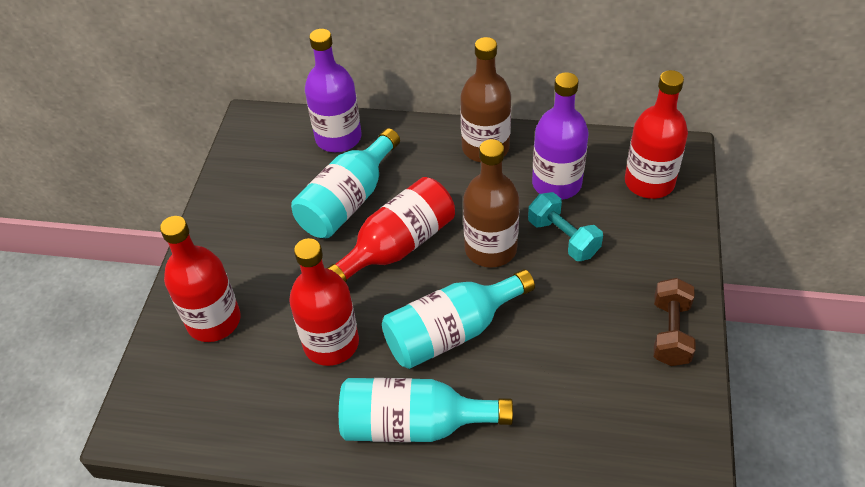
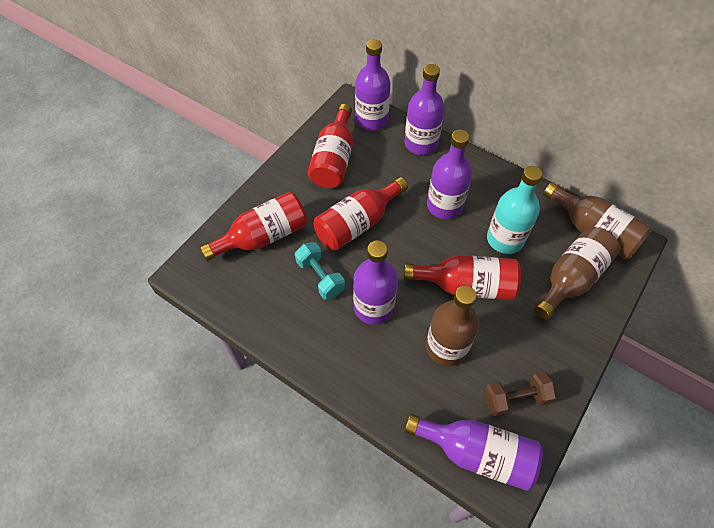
brown bottle: [460,37,511,162] [463,139,520,268] = 2 -> [426,286,479,366] [534,227,620,319] [543,182,651,259] = 3
purple bottle: [305,29,362,152] [532,72,589,200] = 2 -> [353,241,398,325] [355,39,391,131] [404,64,445,155] [405,414,543,491] [427,130,472,219] = 5
turquoise bottle: [291,128,400,238] [339,378,513,442] [382,269,535,369] = 3 -> [487,166,542,254] = 1

